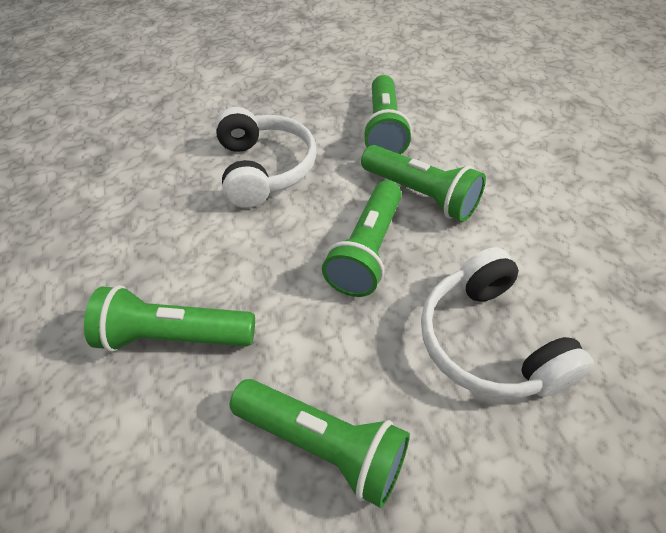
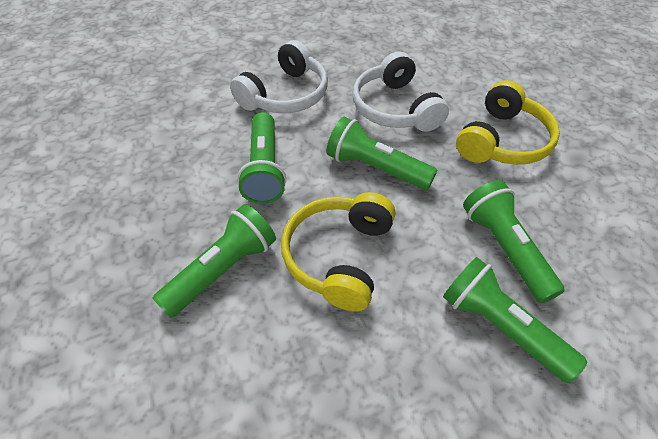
yellow headphones: none = 0 -> [281,192,395,311] [456,80,560,165] = 2

